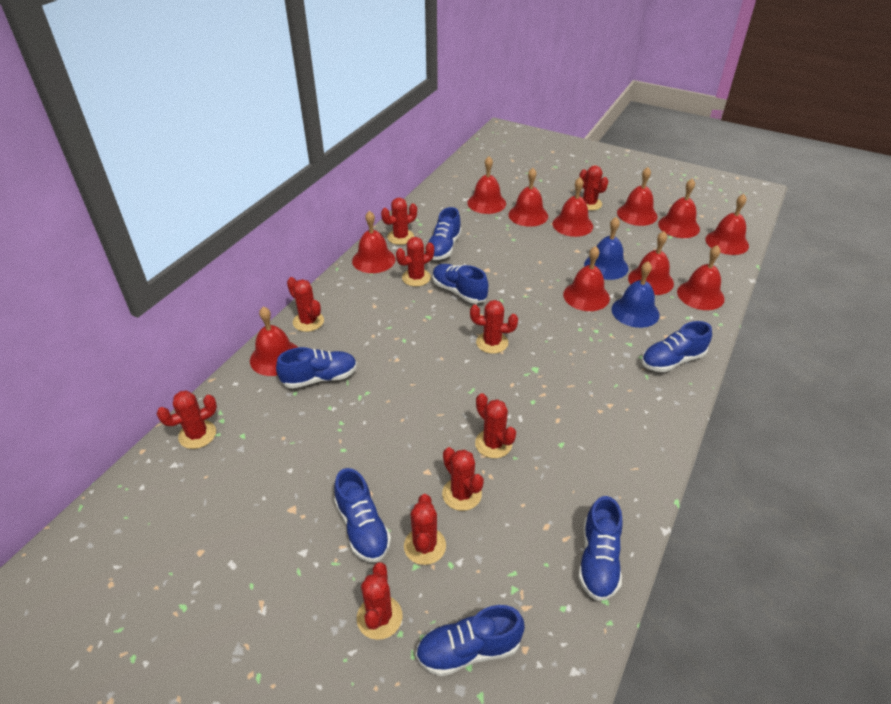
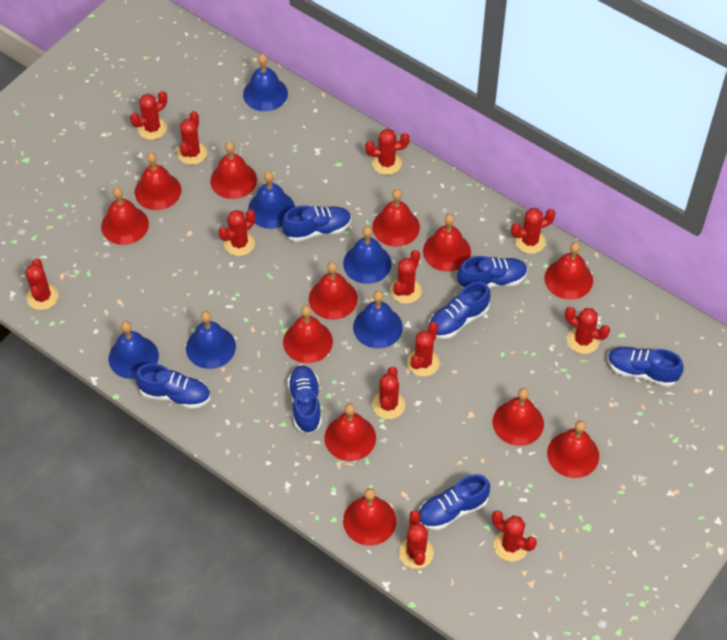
blue bell: [584,217,628,280] [611,261,660,328] = 2 -> [109,321,159,379] [186,311,236,369] [243,54,288,111] [248,171,295,229] [343,226,391,284] [353,291,403,349] = 6
red bell: [250,306,298,376] [352,211,396,273] [467,156,506,214] [508,168,548,227] [553,177,593,237] [563,246,610,311] [617,167,658,226] [628,231,674,295] [658,178,700,238] [677,245,725,310] [705,194,749,255] = 11 -> [101,187,149,245] [135,153,181,210] [210,141,257,199] [283,305,333,363] [309,262,358,320] [324,404,376,461] [343,488,396,546] [372,189,420,247] [423,214,471,272] [493,388,544,446] [545,242,593,300] [547,420,599,478] = 12
red cactus: [157,390,217,449] [287,277,324,332] [357,562,402,640] [381,198,417,245] [396,237,434,287] [404,494,446,565] [442,447,484,511] [470,300,518,354] [475,393,516,458] [579,165,608,211] = 10 -> [25,259,58,310] [130,91,167,140] [177,111,207,165] [218,210,255,256] [365,129,410,175] [372,367,405,419] [390,250,422,304] [399,510,434,569] [407,322,440,377] [492,511,537,562] [511,208,555,254] [565,307,610,354] = 12

